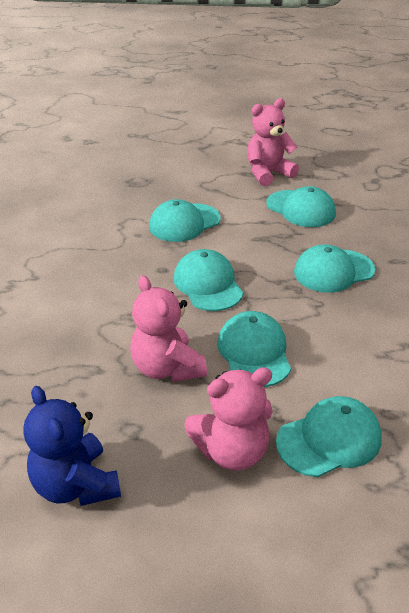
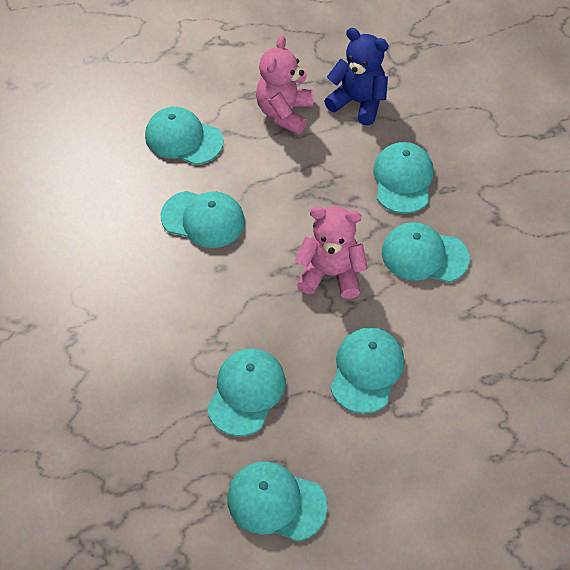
pink teddy bear: [130,275,207,382] [184,367,273,471] [247,98,299,186] = 3 -> [256,35,314,134] [295,206,368,299] = 2
turquoise cap: [149,199,221,242] [174,249,243,311] [217,311,291,387] [266,186,336,227] [276,396,382,477] [294,244,375,293] = 6 -> [145,107,224,165] [161,191,245,248] [207,348,286,436] [227,461,327,541] [330,327,404,414] [373,142,434,214] [382,222,470,282] = 7

